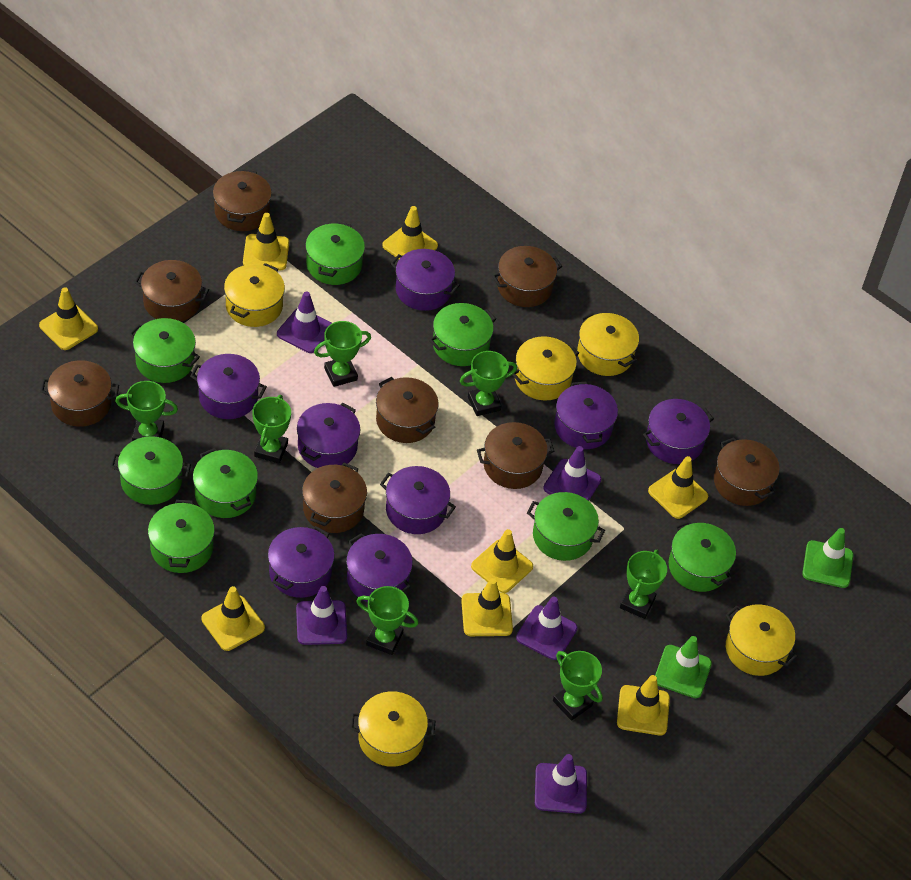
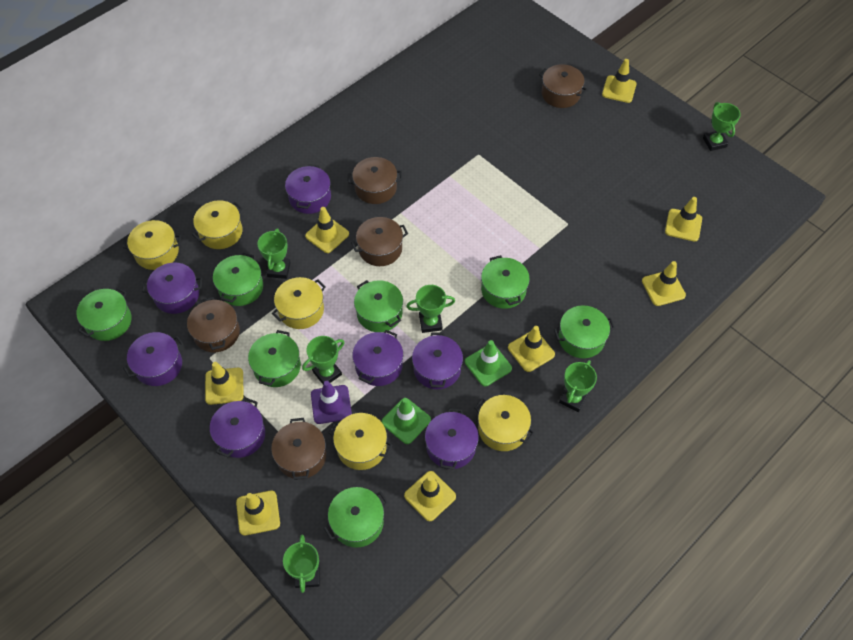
brown pot: [40,360,119,427] [134,260,209,322] [213,169,272,231] [302,463,367,533] [376,377,439,443] [477,422,554,489] [492,246,562,307] [714,437,780,506] = 8 -> [187,297,240,352] [271,418,326,480] [348,157,402,204] [351,217,408,266] [539,64,588,108] = 5
green pot: [110,436,191,505] [129,318,200,383] [148,500,215,573] [193,448,258,518] [305,222,365,285] [429,303,496,366] [527,492,605,561] [669,521,736,592] = 8 -> [76,287,132,341] [213,253,263,306] [248,330,301,387] [323,487,388,548] [354,280,403,332] [481,255,530,309] [554,305,615,358] = 7
green trophy: [115,381,178,441] [252,395,291,464] [314,321,371,387] [356,586,419,655] [460,351,517,416] [553,651,603,721] [620,550,667,619] = 7 -> [257,228,291,279] [283,535,320,593] [302,336,345,384] [406,285,455,333] [559,360,597,412] [703,102,741,151] = 6
purple pot: [190,354,267,419] [268,526,335,598] [297,403,360,468] [346,533,413,602] [380,466,456,534] [391,249,460,311] [554,381,618,449] [643,399,714,464] = 8 -> [123,332,184,386] [142,263,202,314] [210,398,265,458] [285,164,331,214] [352,330,403,386] [412,333,463,389] [425,408,479,470] = 7
purple traffic cone: [277,291,332,353] [296,586,347,645] [516,597,578,660] [535,754,587,814] [543,446,601,501] = 5 -> [311,381,352,424] = 1

